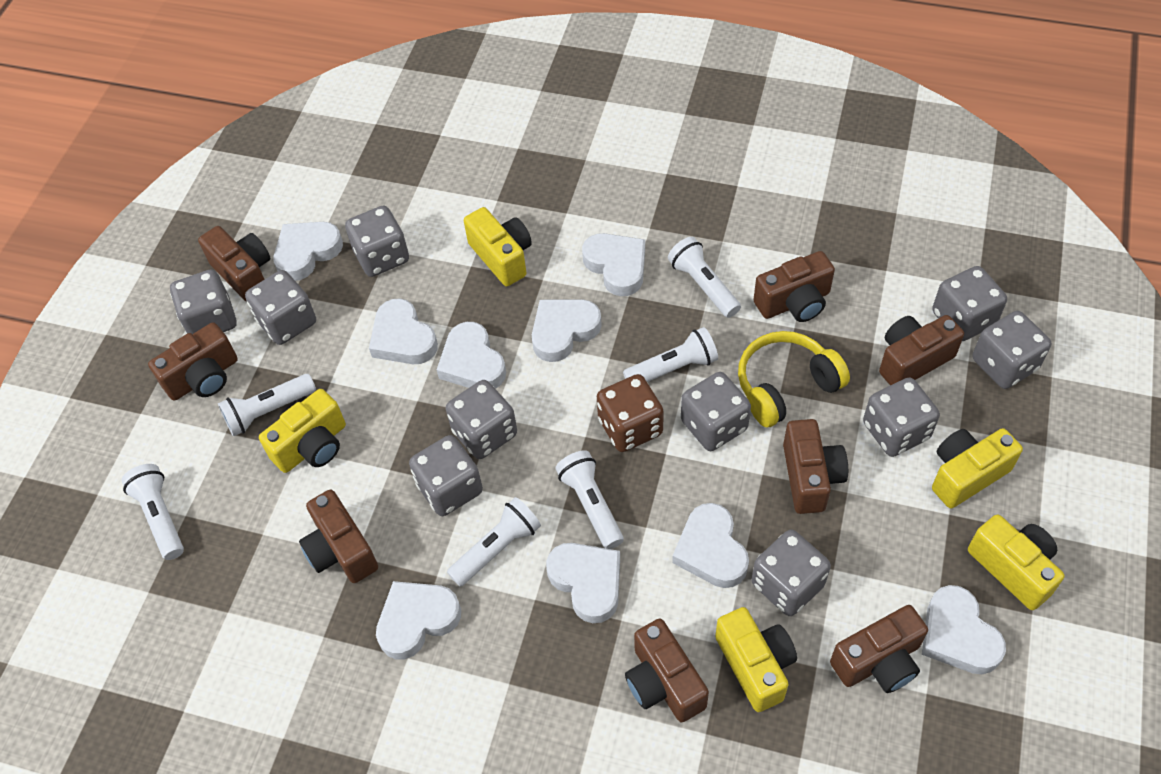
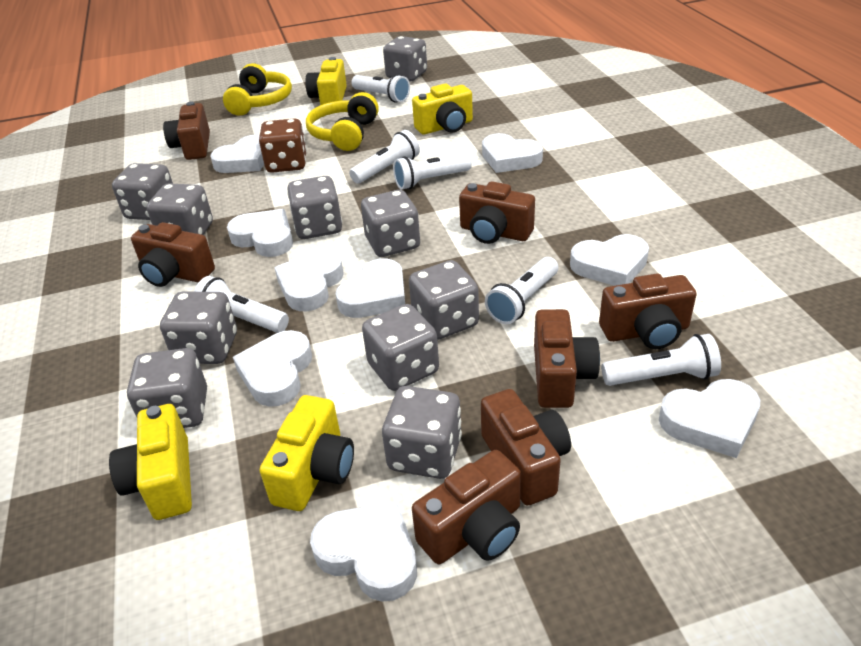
brown camera: [148,322,238,401] [198,226,270,302] [299,490,378,583] [625,618,709,722] [753,251,835,322] [783,419,848,514] [830,605,928,693] [879,315,964,385] = 8 -> [131,222,215,287] [163,101,210,160] [412,450,521,564] [459,181,535,244] [481,389,571,506] [534,309,600,408] [599,273,697,349] = 7
yellow camera: [259,389,346,473] [464,207,532,286] [715,607,797,712] [932,428,1023,508] [968,514,1065,610] = 5 -> [109,404,192,520] [260,395,354,511] [305,57,347,105] [412,84,473,134] = 4
yellow headphones: [738,331,850,427] = 1 -> [223,63,292,116] [306,92,379,151] = 2

